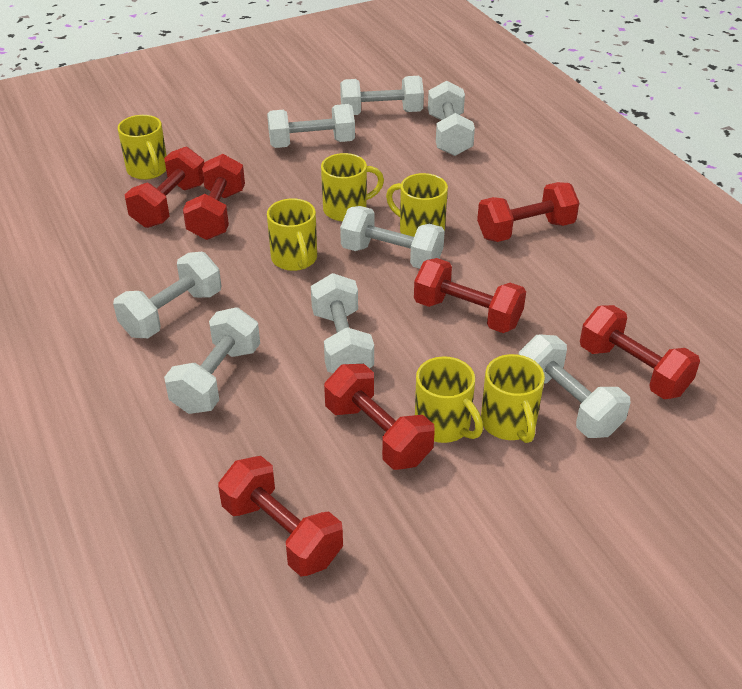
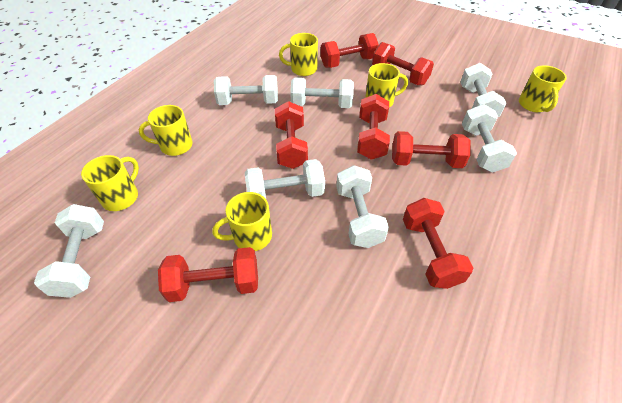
white dumbbell: [113,252,221,338] [164,307,260,414] [267,104,355,148] [311,273,374,373] [340,76,424,115] [340,206,445,269] [428,81,475,156] [519,334,631,438] = 8 -> [34,204,104,298] [214,75,278,105] [245,159,325,199] [290,77,354,108] [336,165,389,248] [460,63,506,117] [462,104,517,172] = 7

